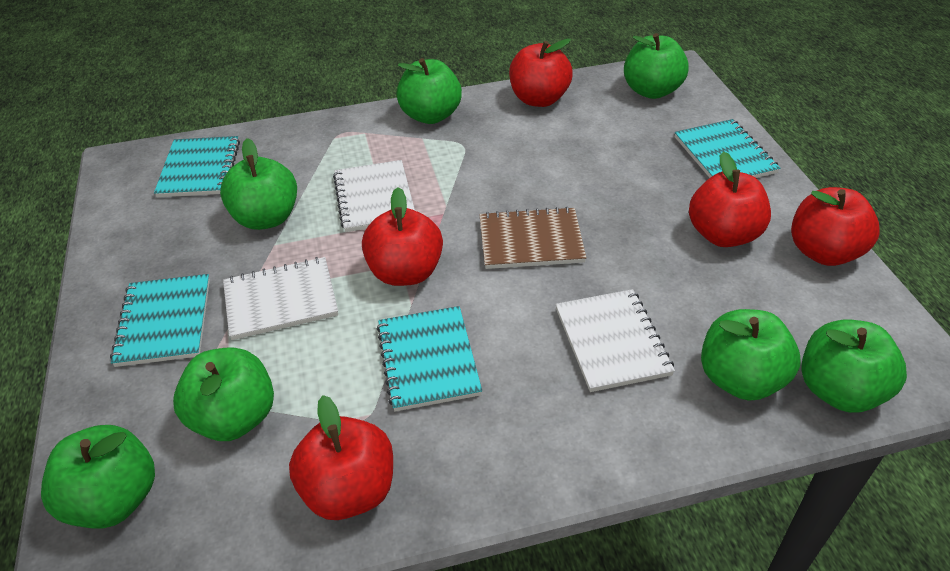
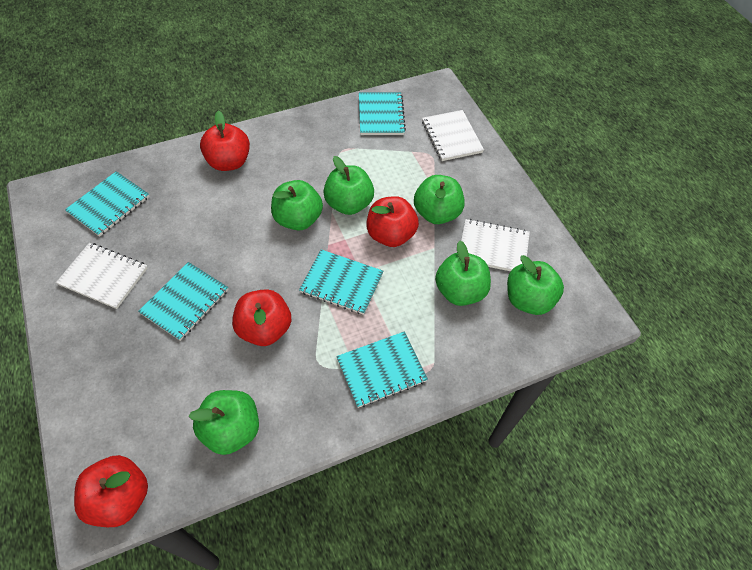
brown notebook: [479,207,587,269] = 1 -> none = 0
green apple: [41,425,155,528] [173,347,274,441] [220,138,297,230] [397,58,462,124] [624,33,689,99] [701,309,801,401] [801,320,907,413] = 7 -> [189,390,259,455] [271,180,323,231] [323,156,374,215] [414,175,465,224] [435,241,491,306] [507,255,564,315] = 6
red apple: [289,395,393,520] [362,187,443,286] [509,38,573,107] [689,151,771,247] [791,187,880,266] = 5 -> [74,455,148,527] [200,111,250,171] [232,289,291,346] [366,196,419,247] = 4
turquoise notebook: [110,274,210,367] [154,136,240,197] [377,306,482,411] [675,119,780,178] = 4 -> [65,171,150,237] [138,262,229,341] [299,249,384,315] [336,331,428,408] [359,92,406,135] = 5

